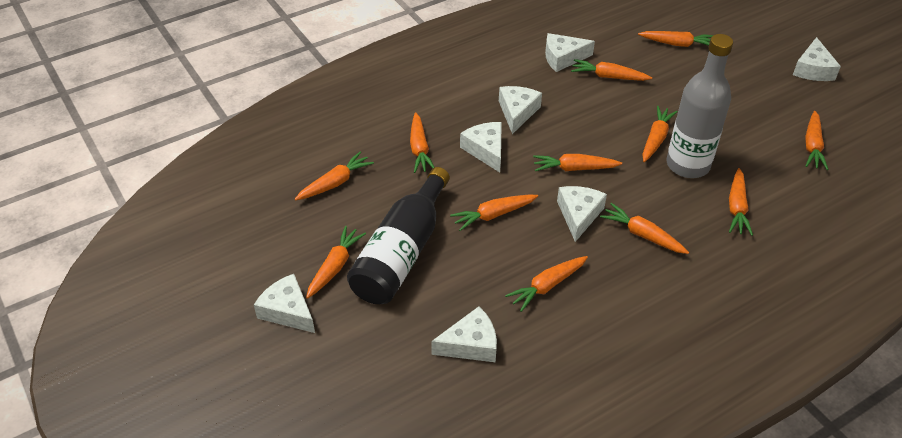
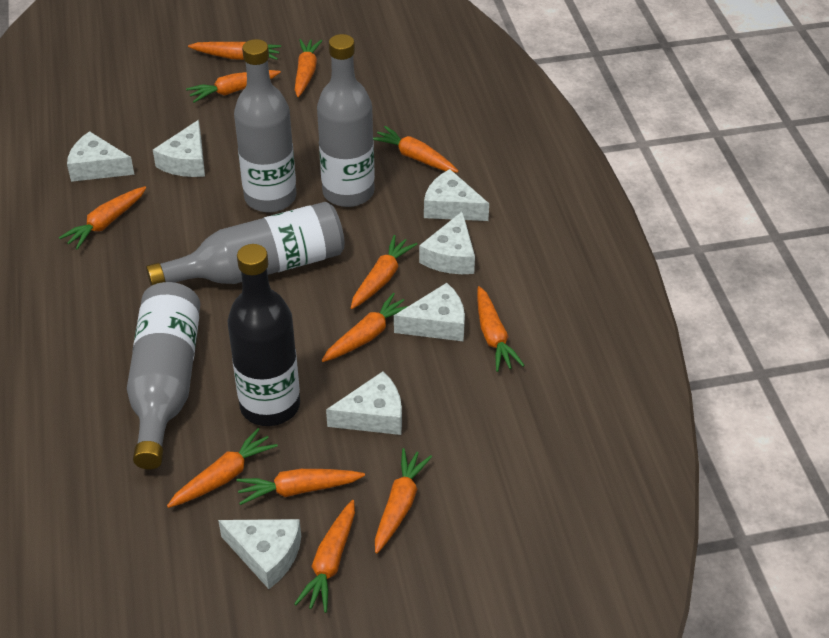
grey bottle: [667,34,733,178] = 1 -> [127,282,200,469] [146,202,345,286] [234,39,296,212] [317,34,375,207] = 4

